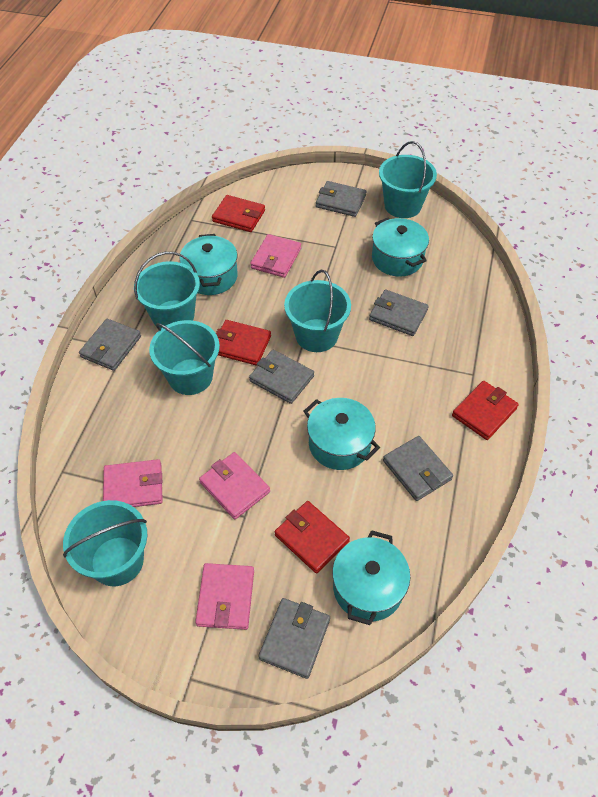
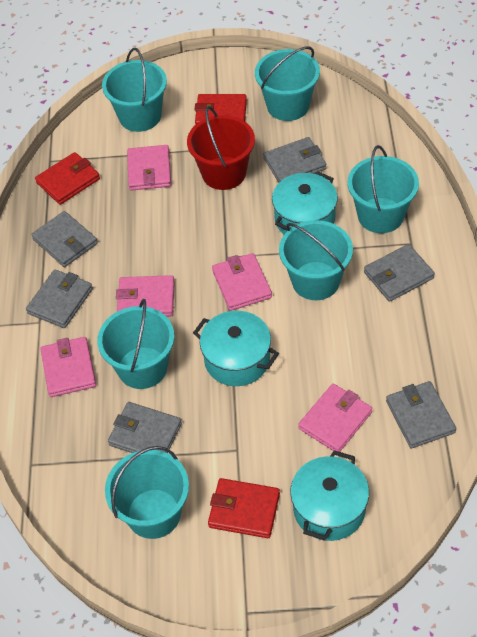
pink wallet: [103,459,163,507] [195,563,254,630] [199,452,270,519] [250,234,301,278] = 4 -> [41,337,96,397] [116,275,175,317] [127,145,171,191] [212,253,272,311] [298,384,372,452] = 5
red bucket: none = 0 -> [187,106,255,190] = 1
red wallet: [212,195,265,232] [216,320,271,366] [274,501,350,573] [452,381,519,440] = 4 -> [35,152,100,205] [194,94,247,125] [208,478,280,538] = 3
turquoise bucket: [63,500,147,586] [134,252,200,329] [149,320,220,395] [284,270,351,352] [379,141,437,218] = 5 -> [97,299,174,389] [102,48,167,132] [105,446,189,539] [255,46,320,121] [279,220,353,300] [348,145,419,233] = 6
turquoise pot: [180,234,238,295] [303,398,380,470] [332,530,410,625] [372,217,429,276] = 4 -> [193,311,279,386] [272,171,338,234] [290,450,369,541] = 3

